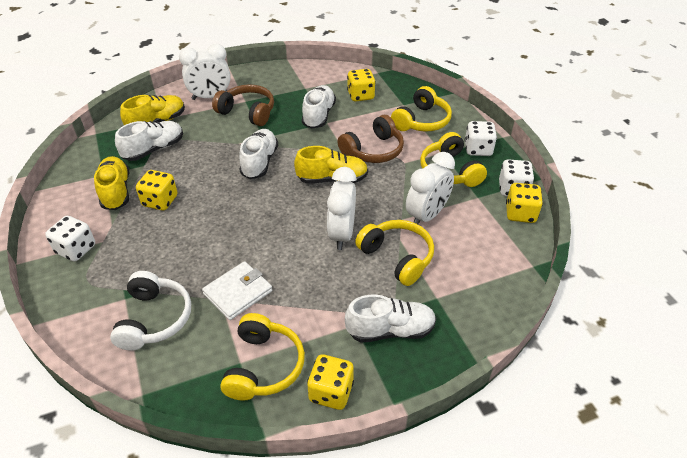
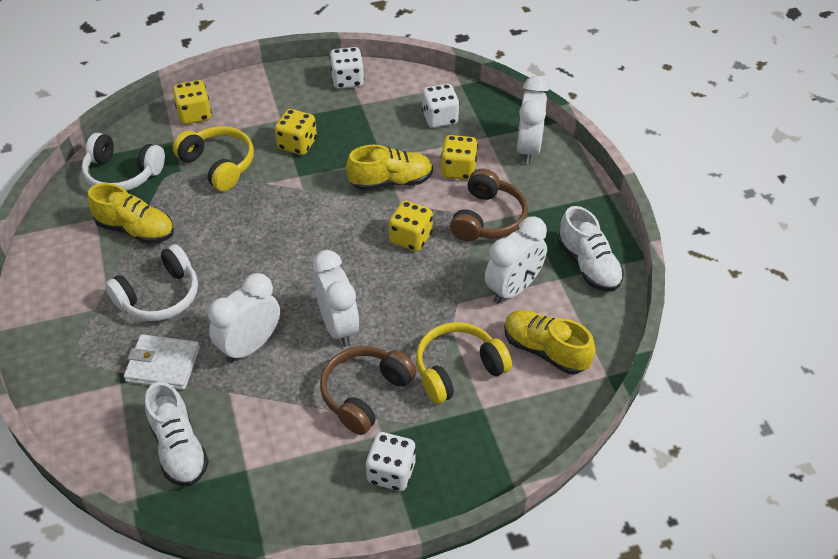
white clock: [179,44,231,100] [327,167,357,250] [406,152,455,224] = 3 -> [208,273,280,363] [312,250,359,347] [485,216,547,304] [517,76,549,164] = 4
white headphones: [110,271,191,351] = 1 -> [81,133,165,191] [105,244,198,321] = 2
white shoe: [115,121,183,161] [239,129,278,179] [302,85,336,129] [345,294,436,342] = 4 -> [145,382,209,486] [558,206,624,292] = 2
yellow headphones: [220,313,305,401] [355,220,434,286] [391,86,452,131] [420,132,487,187] = 4 -> [173,126,254,191] [416,322,512,404] = 2

